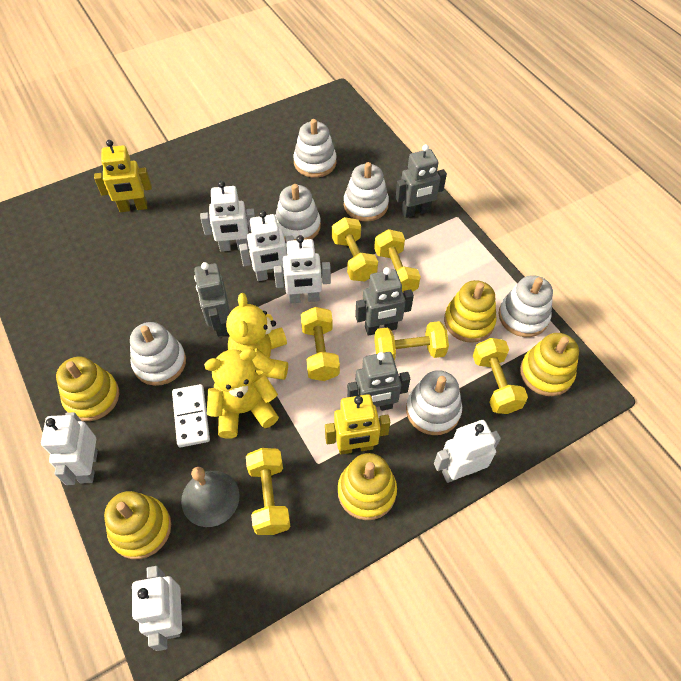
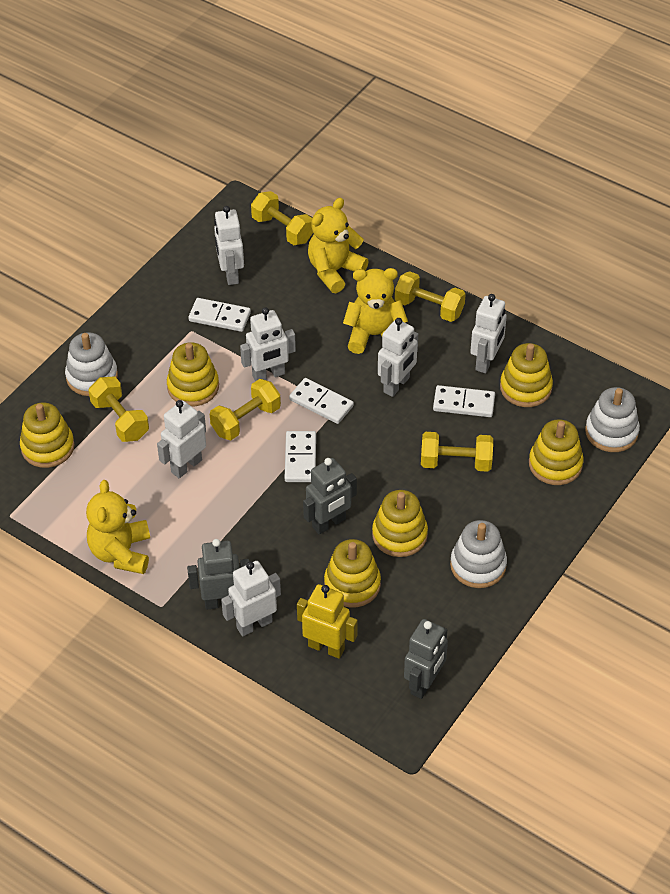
grey bell: [181,467,240,527] = 1 -> none = 0
grey robot: [194,262,230,337] [347,352,410,411] [355,267,414,336] [395,144,447,218] = 4 -> [187,539,250,610] [303,458,357,534] [404,619,448,699] = 3
white domino: [172,384,210,447] = 1 -> [188,298,251,332] [285,431,316,482] [289,378,354,424] [433,385,495,417] = 4
white stacking toy: [130,322,186,386] [275,184,321,241] [293,119,336,178] [344,162,389,222] [406,370,462,435] [499,275,553,337] = 6 -> [65,332,118,396] [450,520,507,588] [585,387,640,452] = 3
yellow dumbbell: [246,448,291,535] [301,307,340,381] [332,217,378,282] [374,229,421,292] [374,321,449,361] [473,338,528,414] = 6 -> [89,377,149,442] [210,379,281,440] [251,191,313,245] [395,271,466,322] [421,432,493,472] = 5
yellow robot: [94,140,152,212] [325,394,390,455] = 2 -> [297,584,357,659] = 1
yellow stacking toy: [56,357,119,421] [104,491,171,559] [338,453,397,520] [444,280,497,343] [520,333,579,396] = 5 -> [20,403,75,468] [167,342,219,406] [324,539,381,608] [372,490,428,557] [500,343,553,407] [529,419,584,485] = 6
yellow teddy bear: [204,349,279,439] [226,293,288,380] = 2 -> [86,480,150,574] [308,198,369,293] [343,268,408,354] = 3

